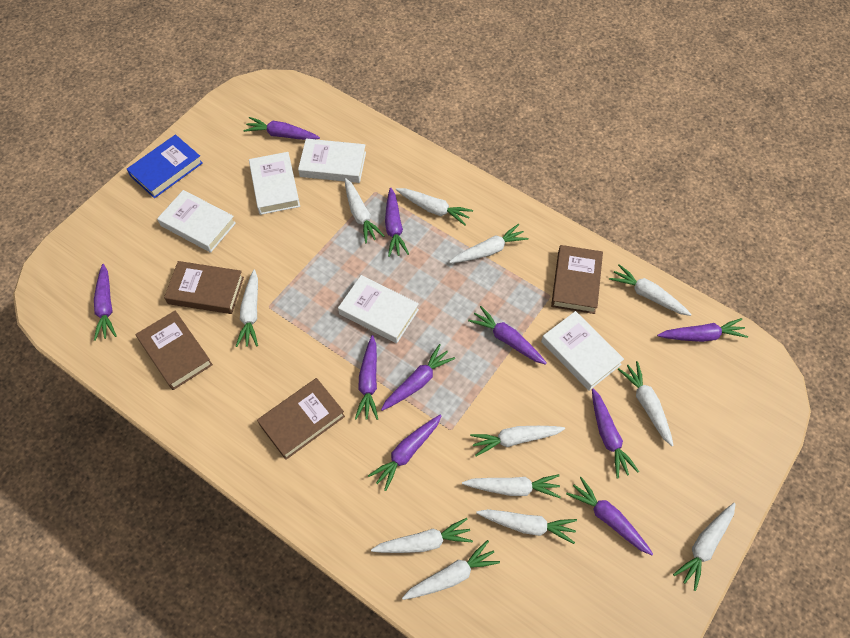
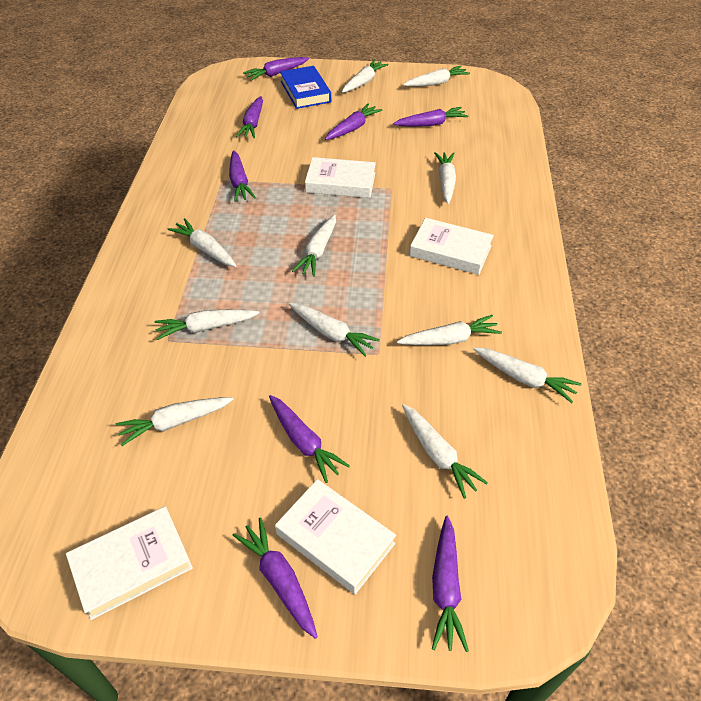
brown book: [136,311,213,390] [164,261,244,314] [257,378,345,460] [551,245,603,314] = 4 -> none = 0
purple carrot: [94,264,116,341] [243,117,320,140] [355,335,378,420] [368,414,442,491] [381,344,455,411] [385,188,409,257] [468,306,547,365] [566,477,653,555] [592,389,639,479] [657,318,748,342] = 10 -> [229,150,256,202] [233,517,318,639] [236,96,263,139] [243,57,309,81] [269,395,350,483] [325,104,382,140] [393,107,468,127] [432,516,469,652] = 8
white book: [157,190,236,253] [249,152,300,215] [298,138,366,183] [338,275,419,343] [541,311,624,390] = 5 -> [66,506,193,620] [275,479,396,594] [305,157,376,198] [410,218,494,275] = 4
white carrot: [236,270,258,347] [345,178,384,243] [371,518,473,553] [396,188,473,225] [402,540,500,600] [449,224,529,263] [462,474,561,498] [470,426,565,456] [476,509,577,544] [609,264,692,316] [618,361,674,446] [673,503,736,591] = 12 -> [116,397,233,446] [154,309,260,340] [167,218,237,267] [289,303,380,357] [292,215,336,277] [342,60,388,93] [397,315,502,345] [402,404,488,499] [403,66,470,87] [434,152,456,204] [473,347,581,403] = 11

